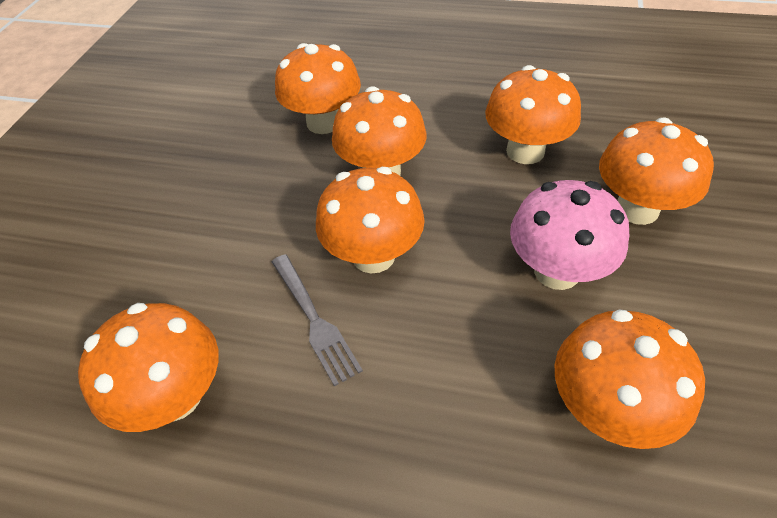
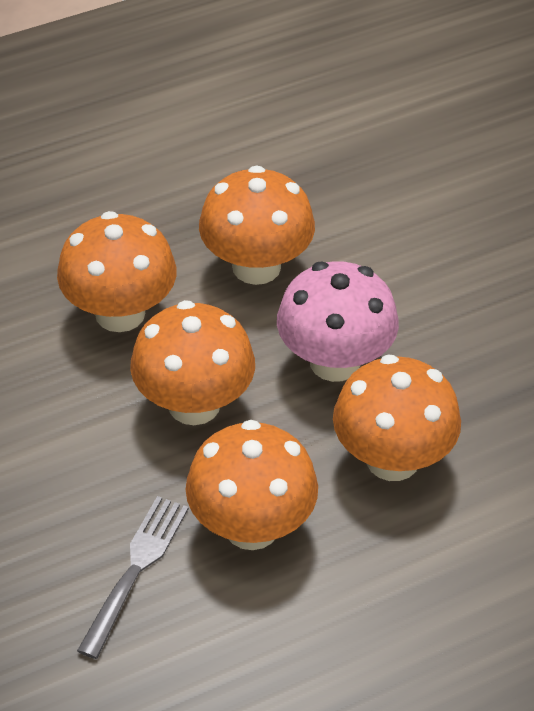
orange mushroom: [78,303,218,432] [275,43,361,134] [316,167,424,274] [332,86,427,176] [485,65,581,164] [555,309,705,449] [599,118,714,225] = 7 -> [57,211,176,332] [130,300,255,425] [186,420,318,550] [199,165,315,285] [333,355,461,481] = 5

